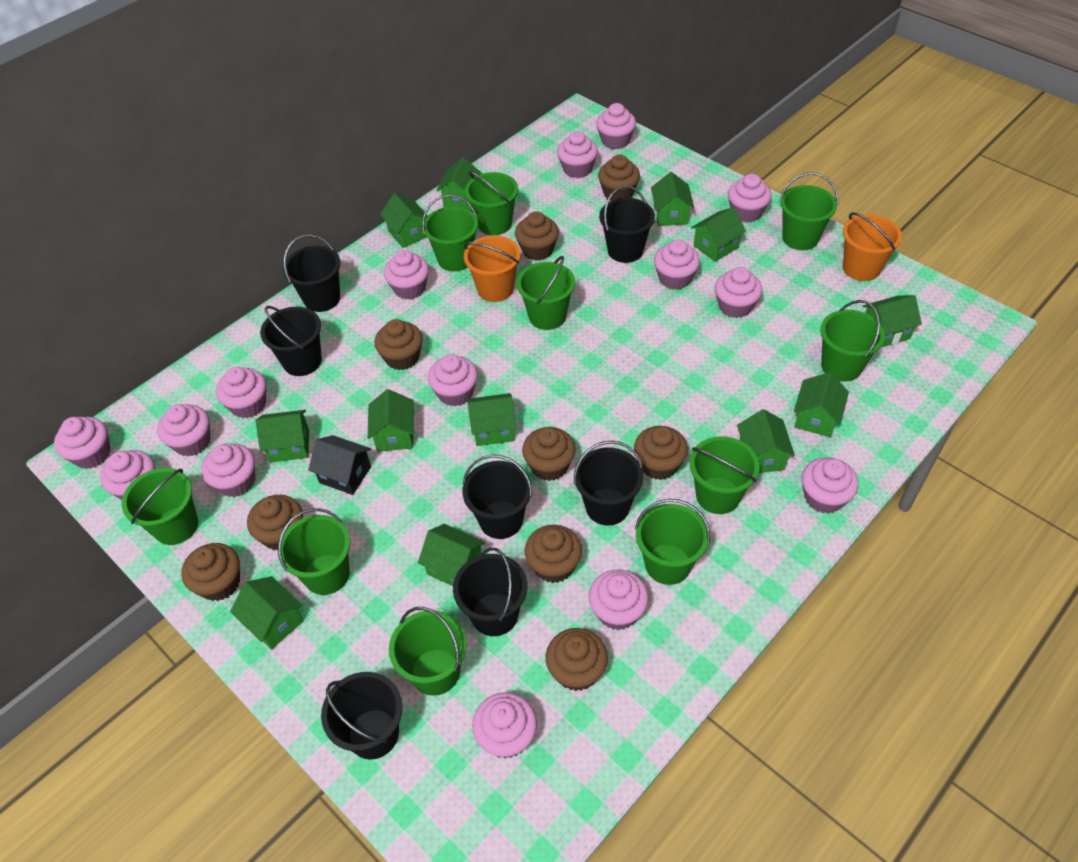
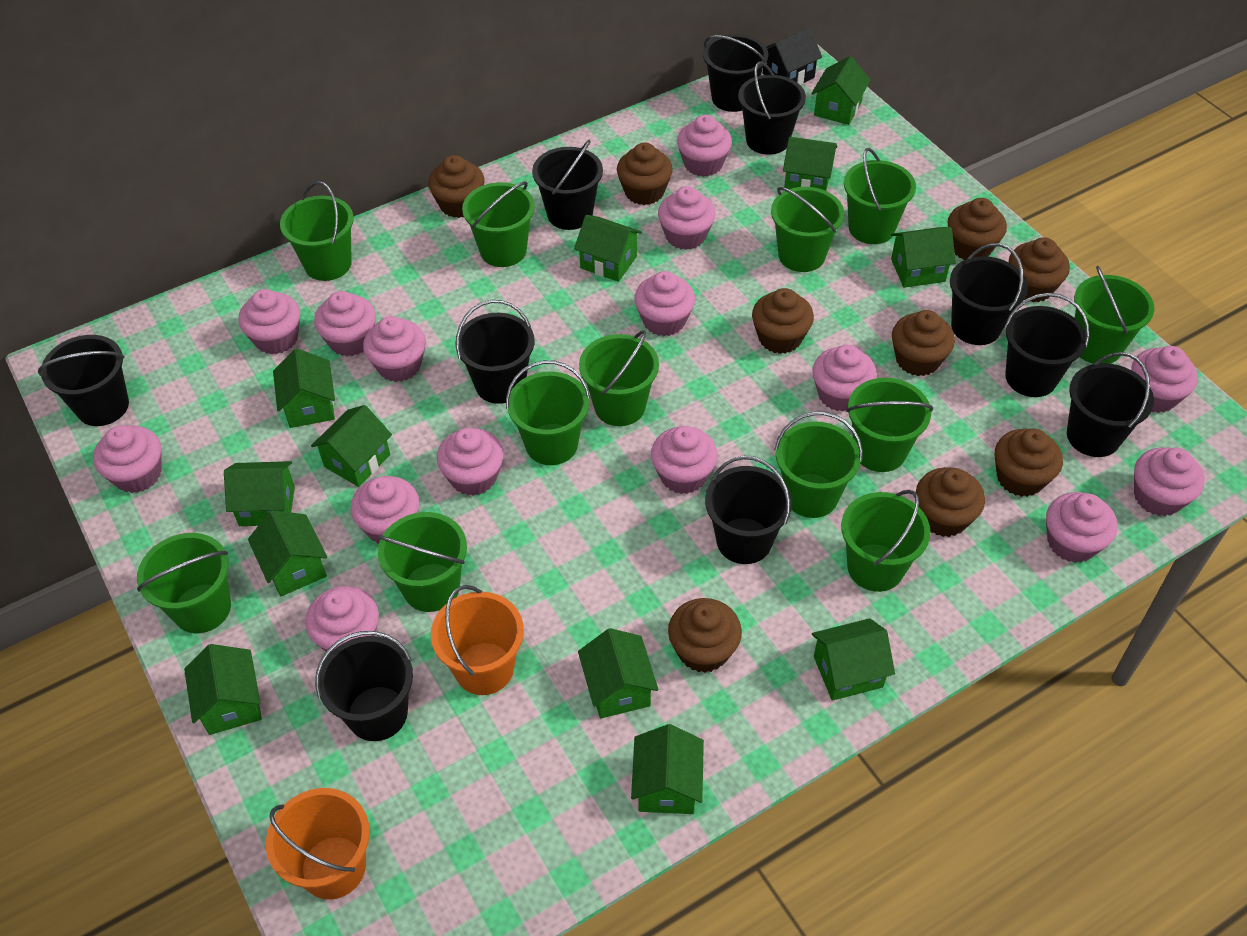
black bucket: [260,306,322,376] [283,234,341,312] [321,672,402,759] [453,548,527,636] [462,454,532,539] [574,440,643,525] [599,186,655,263] = 7 -> [38,335,129,426] [315,631,413,741] [456,300,534,404] [532,139,603,230] [703,34,768,112] [705,456,792,564] [738,61,806,155] [950,243,1028,345] [1005,293,1090,397] [1067,352,1154,457] = 10
green bucket: [122,468,198,545] [278,508,350,595] [389,607,467,696] [422,194,478,271] [465,171,518,235] [517,256,575,330] [635,499,710,585] [690,436,759,514] [779,172,838,250] [820,300,885,382] = 10 -> [137,533,231,633] [280,181,354,281] [378,512,467,612] [462,181,535,267] [506,360,590,465] [579,330,659,426] [771,187,844,272] [774,412,863,518] [841,490,931,592] [844,148,916,244] [846,378,933,472] [1074,266,1154,364] = 12

